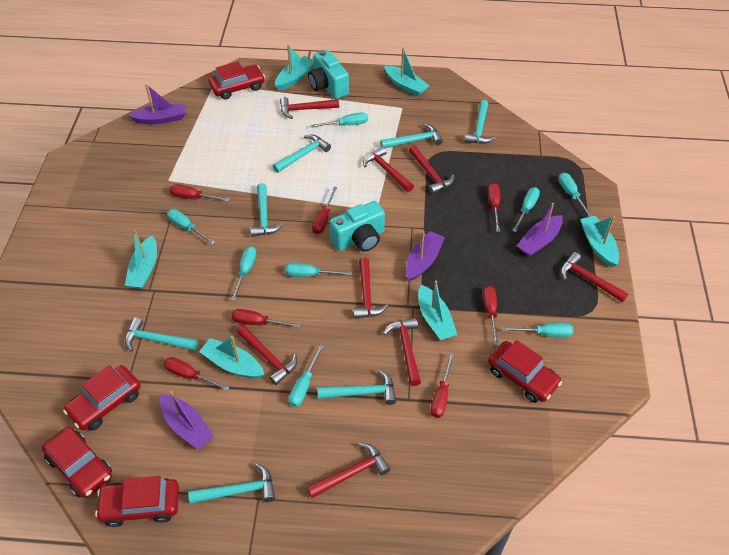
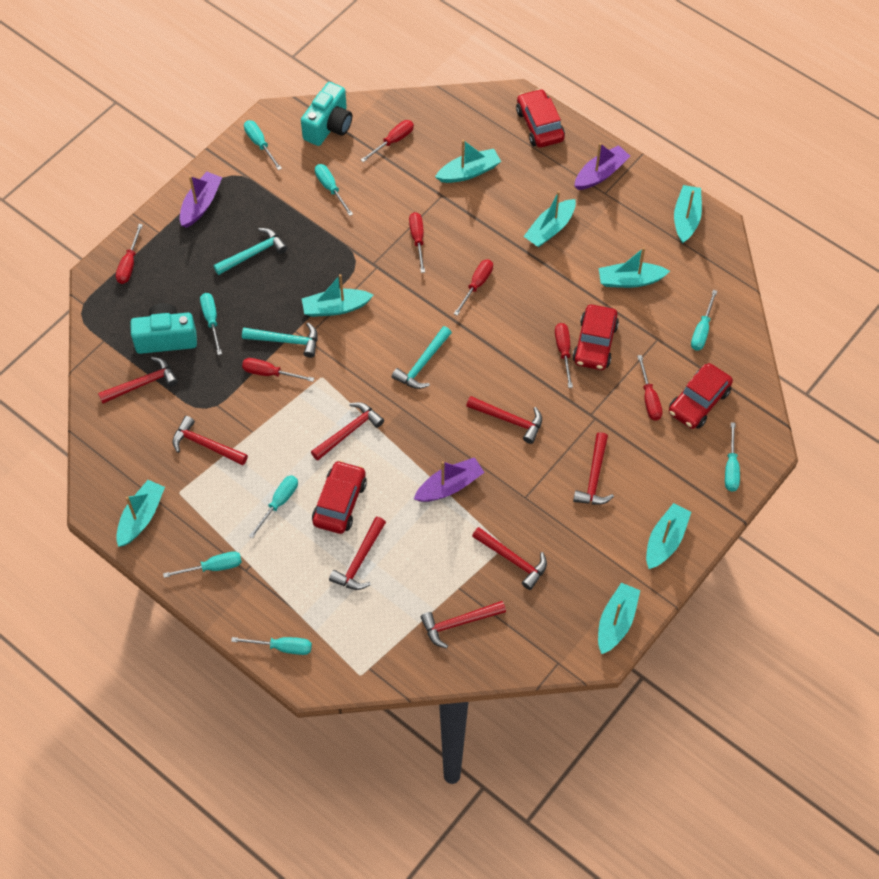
purple boat: [128,84,186,124] [160,391,214,450] [406,231,445,281] [517,203,563,257] = 4 -> [180,172,222,228] [414,457,485,502] [574,143,630,190] = 3
red car: [42,427,112,498] [63,365,141,431] [95,476,179,527] [209,61,265,100] [488,340,562,403] = 5 -> [312,460,367,534] [516,89,565,148] [572,304,619,370] [669,363,733,429] = 4
turquoise boat: [125,230,157,289] [199,336,265,379] [275,45,314,91] [384,47,429,96] [418,281,458,340] [580,216,619,267] = 6 -> [116,480,165,547] [302,274,373,317] [435,140,501,183] [524,191,576,247] [598,583,641,654] [599,247,670,288] [646,503,691,569] [674,185,702,244] = 8
turquoise hammer: [125,318,198,352] [188,463,275,504] [250,183,283,237] [273,135,331,173] [317,370,396,405] [380,123,443,148] [464,100,495,144] = 7 -> [213,228,287,275] [242,322,318,358] [392,326,452,389] = 3

